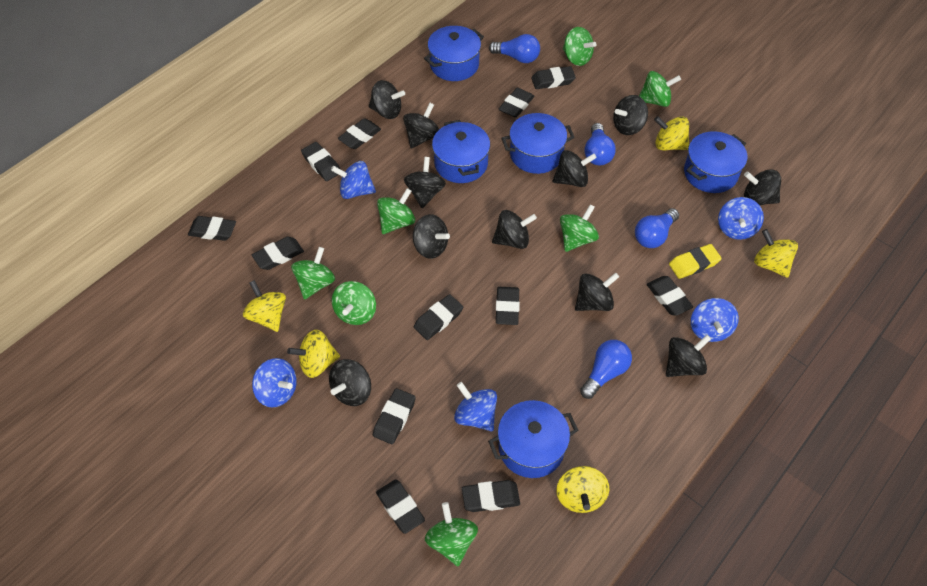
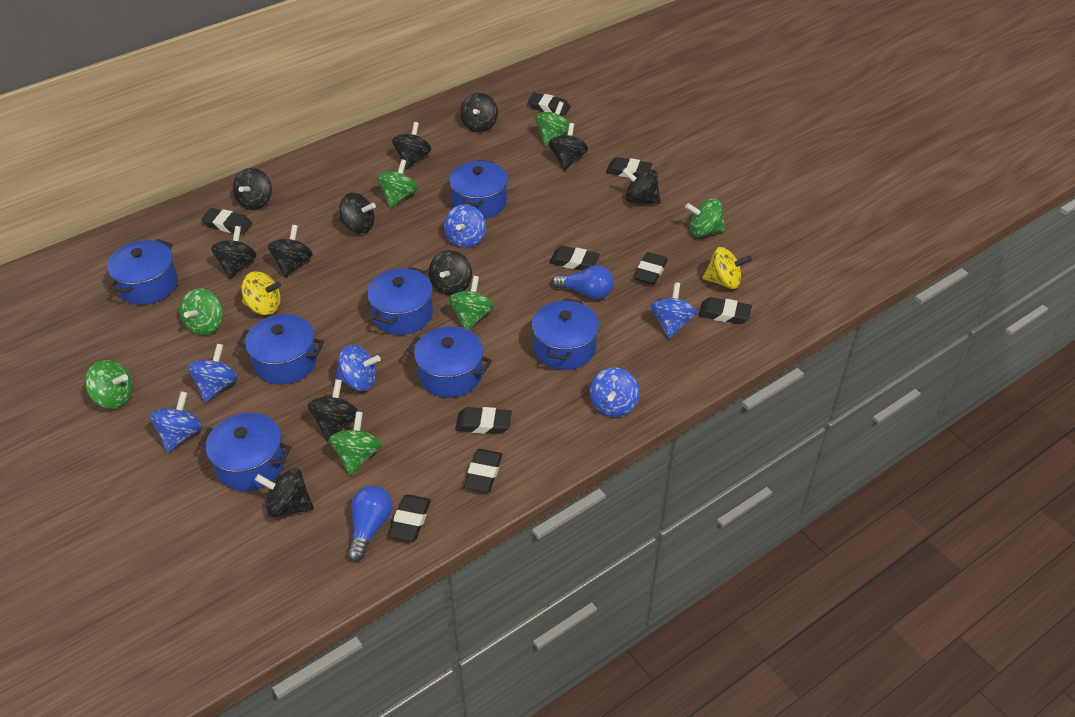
black eraser: [188,216,236,241] [252,237,304,270] [301,142,340,181] [338,118,381,149] [373,388,416,444] [376,479,425,534] [414,294,463,340] [462,480,520,512] [496,287,520,325] [499,88,534,118] [531,66,576,89] [647,276,693,316] = 12 -> [201,208,252,235] [388,495,431,541] [455,407,512,434] [464,449,502,492] [528,93,571,116] [549,246,600,270] [606,157,652,178] [634,252,668,285] [699,297,752,324] = 9
blue light bulb: [489,34,540,63] [580,340,632,399] [584,123,616,166] [635,208,679,248] = 4 -> [347,486,393,561] [552,265,614,299] = 2
blue pot: [424,26,484,81] [432,120,490,183] [488,400,578,478] [502,113,575,174] [684,131,747,193] = 5 -> [107,239,178,305] [198,413,291,491] [237,314,324,384] [367,267,433,335] [407,326,492,398] [449,160,508,219] [532,298,599,370] = 7
blue spinning top: [252,358,297,408] [331,161,376,199] [454,382,497,431] [691,298,739,342] [718,197,764,240] = 5 -> [150,391,202,453] [188,344,238,403] [336,345,381,391] [444,204,486,248] [590,367,640,417] [650,282,697,339] = 6
yellow eraser: [669,244,722,279] = 1 -> none = 0
yellow spinning top: [243,280,286,332] [287,330,340,378] [556,466,609,513] [654,116,689,150] [754,229,798,278] = 5 -> [241,271,281,315] [702,247,752,289] = 2

